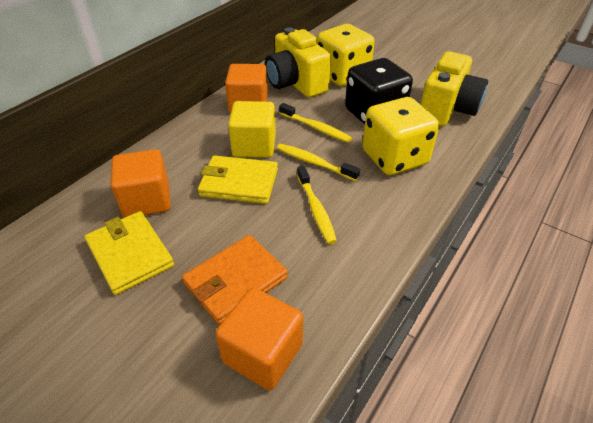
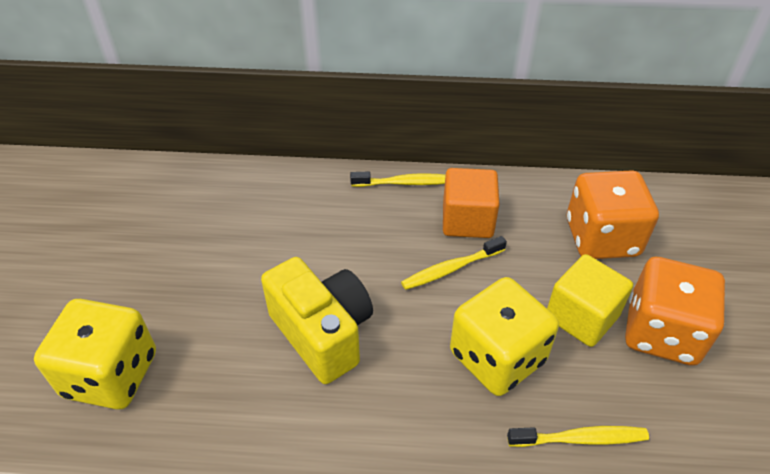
black dice: [345,58,413,125] = 1 -> none = 0
orange cube: [110,149,171,217] [215,288,303,390] [225,64,268,113] = 3 -> [443,168,500,238] = 1
orange dice: none = 0 -> [567,170,659,259] [625,257,725,366] = 2
orange wallet: [182,235,288,325] = 1 -> none = 0
yellow camera: [265,27,331,98] [420,51,488,126] = 2 -> [261,257,373,384] = 1
yellow wallet: [84,211,174,295] [198,155,278,204] = 2 -> none = 0

